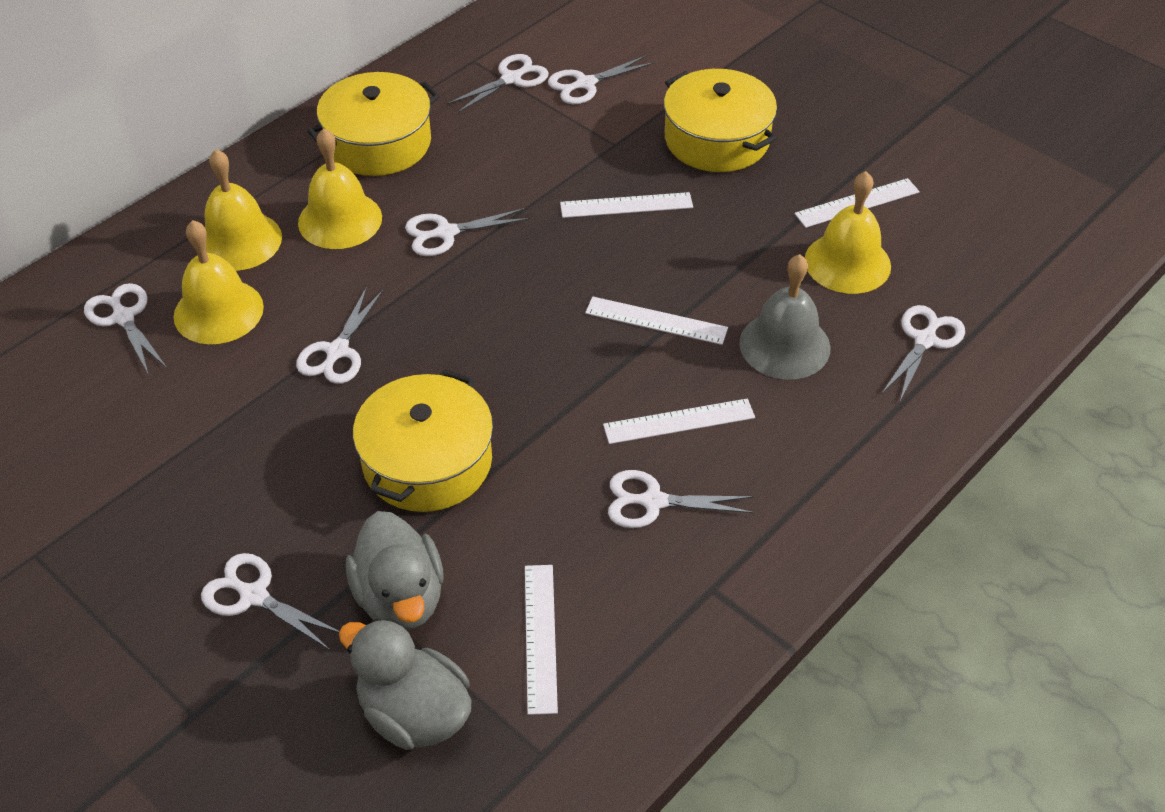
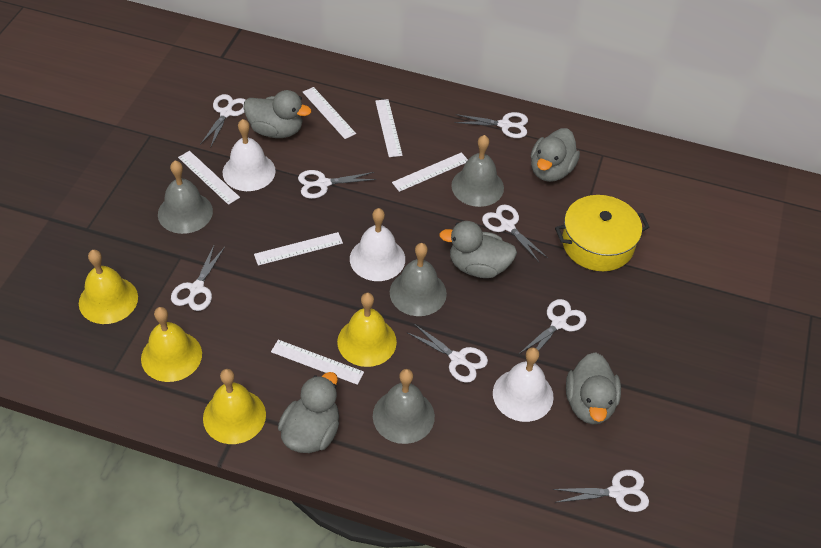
grey bell: [739,254,831,380] = 1 -> [158,161,213,234] [373,369,435,444] [390,243,447,316] [451,135,504,207] = 4
grey duck: [339,618,471,750] [346,511,444,630] = 2 -> [243,90,311,138] [278,372,339,453] [439,221,517,278] [531,128,580,182] [566,352,621,425] = 5
white bell: none = 0 -> [223,119,276,191] [350,208,405,281] [493,347,554,422] = 3
white ruler: [525,565,558,715] [560,192,693,218] [585,296,728,345] [603,398,755,444] [795,178,920,228] = 5 -> [178,151,240,205] [254,232,343,266] [271,340,364,385] [303,87,356,139] [375,99,403,157] [392,152,468,192] = 6
yellow pot: [307,72,440,176] [353,369,493,512] [664,69,777,172] = 3 -> [555,195,650,271] = 1

